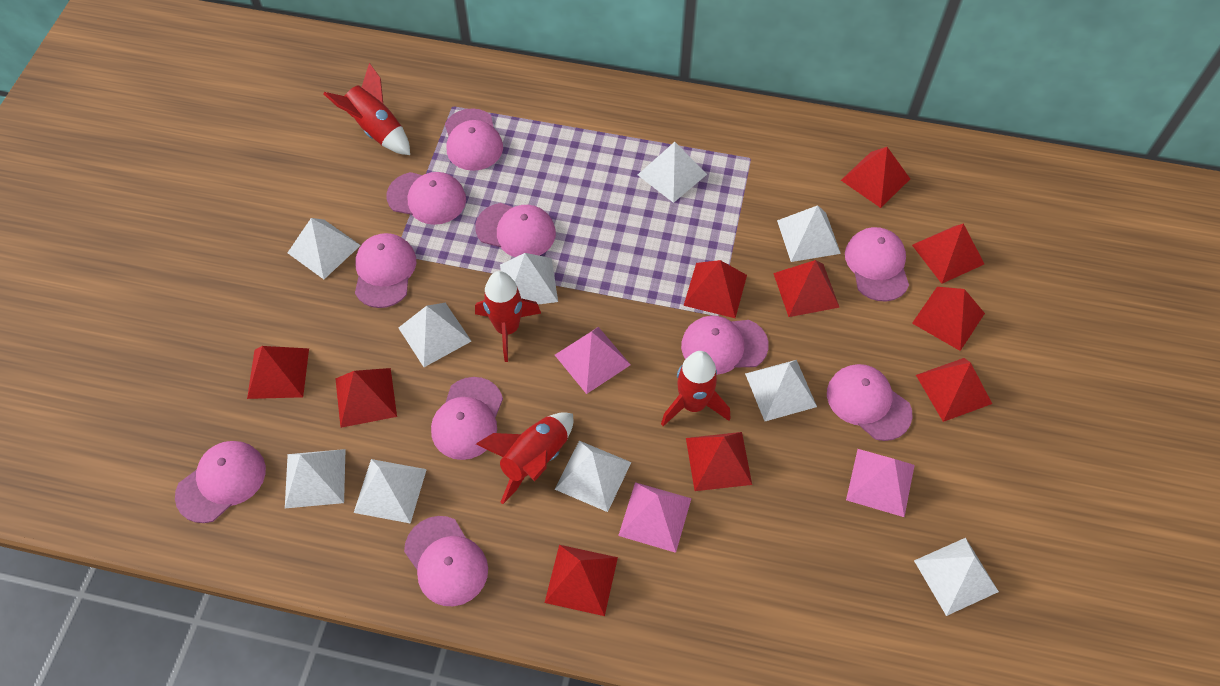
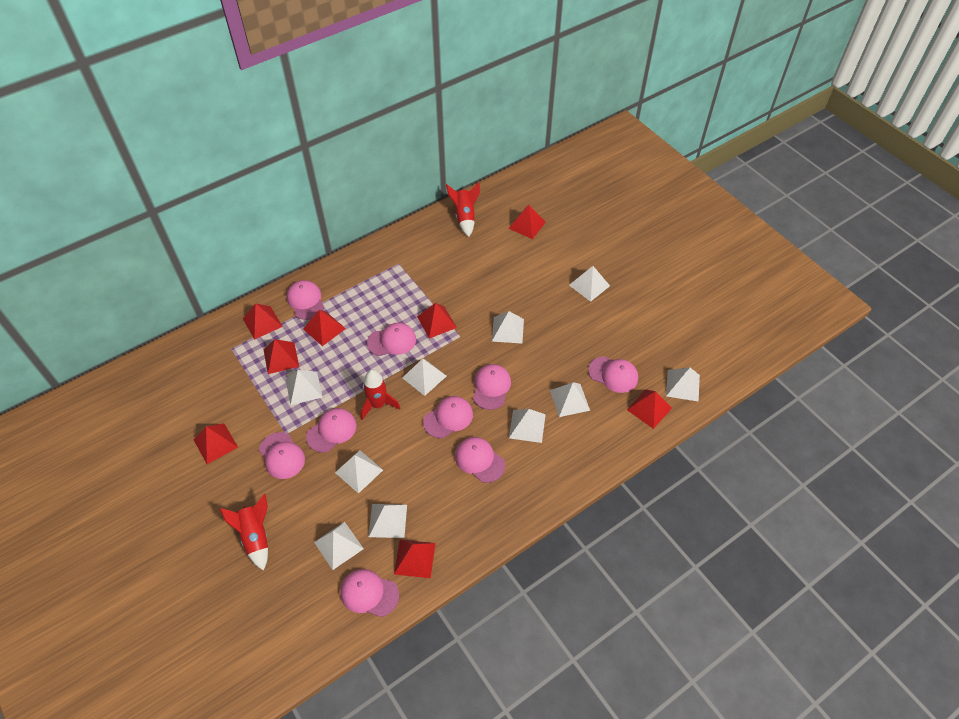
pink cap: [175,441,266,523] [355,233,416,308] [386,172,466,225] [404,516,488,606] [431,377,503,460] [445,108,503,171] [475,203,556,257] [681,316,769,375] [827,364,912,441] [845,227,909,302] = 10 -> [259,432,305,479] [287,280,324,320] [306,408,357,453] [340,569,399,617] [367,323,416,356] [423,396,473,438] [455,437,505,483] [473,364,511,410] [588,356,638,393] = 9
pink pyramid: [555,327,631,394] [618,482,691,553] [846,449,915,517] = 3 -> none = 0
red pyramid: [247,346,309,399] [335,368,397,428] [545,545,618,616] [683,260,747,318] [686,432,752,491] [773,260,840,317] [841,147,910,208] [912,223,984,284] [912,287,985,351] [916,358,992,422] = 10 -> [194,423,238,464] [243,303,283,340] [263,339,299,374] [303,310,346,346] [394,540,436,578] [417,303,457,339] [508,205,546,239] [627,390,672,429] = 8
red rocket: [323,63,410,155] [475,271,541,362] [476,412,573,504] [661,351,730,426] = 4 -> [220,494,268,571] [361,370,400,420] [446,183,480,237] = 3

